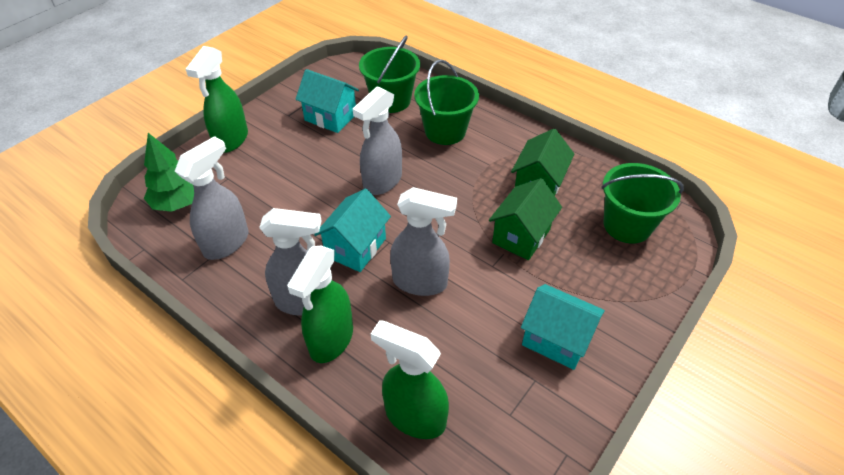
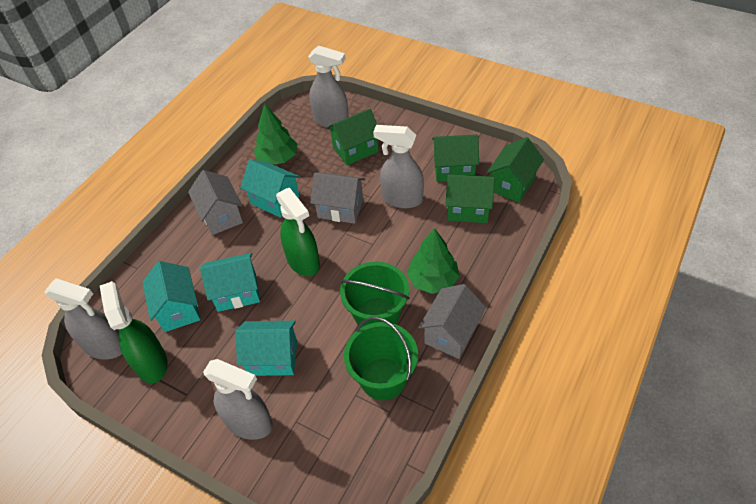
green bucket: [359,35,420,113] [414,60,479,145] [601,163,684,243] = 3 -> [339,262,409,328] [344,317,418,400] = 2
green house: [489,178,562,260] [511,129,574,196] = 2 -> [326,108,378,165] [432,134,479,182] [445,174,495,223] [487,137,544,203] = 4
green spray bottle: [185,46,248,153] [287,246,353,363] [371,320,449,439] = 3 -> [100,281,167,384] [276,188,320,276] = 2
green tree: [144,133,194,212] = 1 -> [254,104,297,165] [407,228,460,294] = 2
grey house: none = 0 -> [188,170,243,235] [310,172,365,224] [418,284,486,359] = 3
turquoise house: [295,69,359,133] [314,188,391,272] [521,284,605,370] = 3 -> [143,261,200,332] [200,253,260,312] [235,321,297,376] [240,160,300,218] = 4

